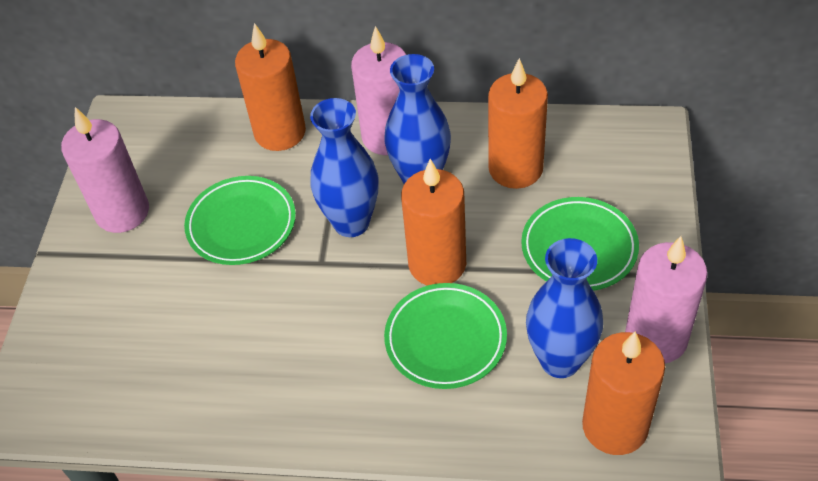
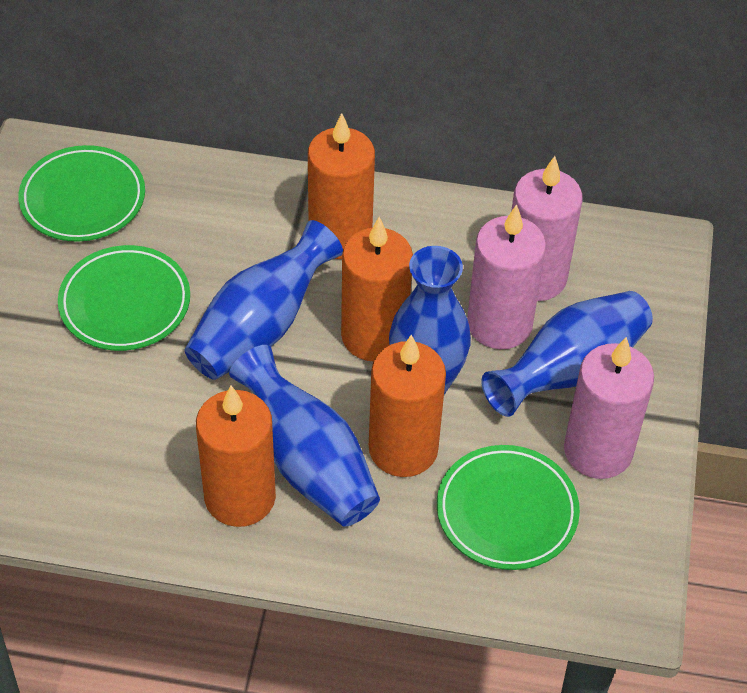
blue vase: [310,98,379,237] [384,54,451,184] [526,238,603,378] = 3 -> [185,220,343,380] [229,345,380,527] [389,246,471,395] [482,291,653,417] = 4

